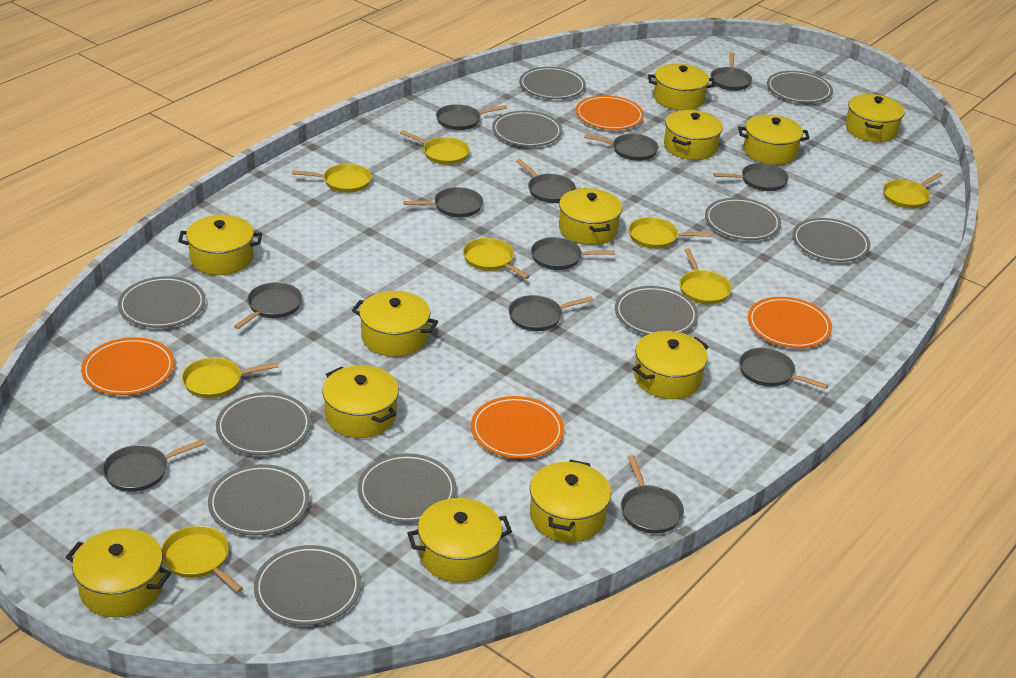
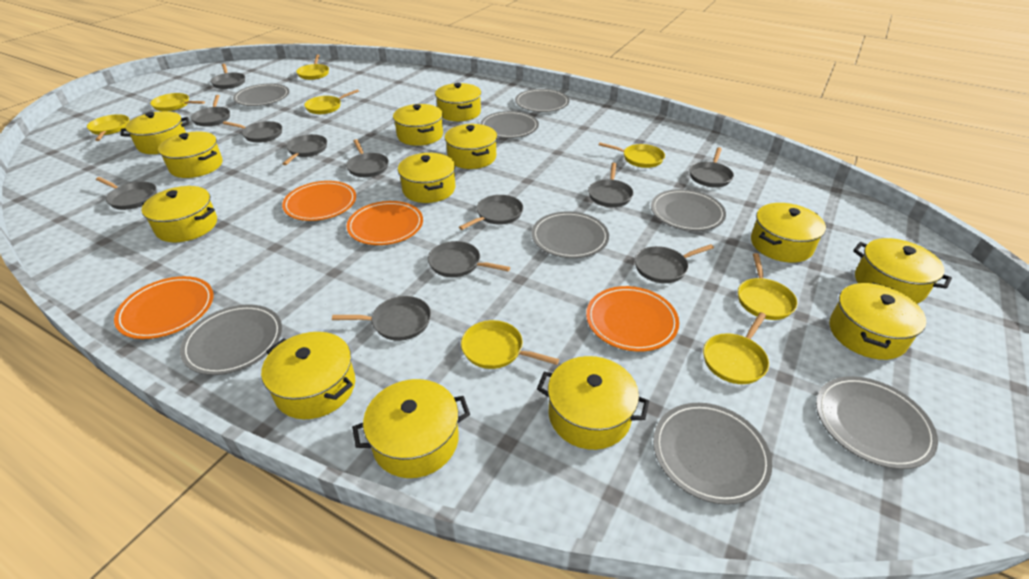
grey plate: [118,276,206,328] [208,464,310,535] [216,392,311,455] [254,545,361,626] [358,453,457,523] [492,111,562,147] [519,67,586,99] [615,286,698,335] [705,198,781,240] [767,71,833,103] [792,218,871,262] = 11 -> [180,304,282,375] [233,83,290,106] [480,111,539,138] [515,89,570,112] [532,212,609,258] [651,189,726,231] [653,403,772,505] [816,376,938,469] = 8
yellow pot: [66,528,171,617] [178,215,262,275] [322,365,399,438] [352,291,438,357] [407,498,512,583] [530,459,611,542] [559,188,622,245] [633,331,709,399] [648,64,715,110] [664,110,723,160] [738,115,810,165] [845,94,905,142] = 12 -> [121,111,189,154] [142,186,217,242] [158,132,222,178] [261,332,355,419] [352,379,470,478] [393,104,443,146] [398,153,455,203] [435,83,481,121] [445,124,497,169] [537,356,649,450] [751,203,826,263] [830,283,926,360] [853,238,952,304] = 13

